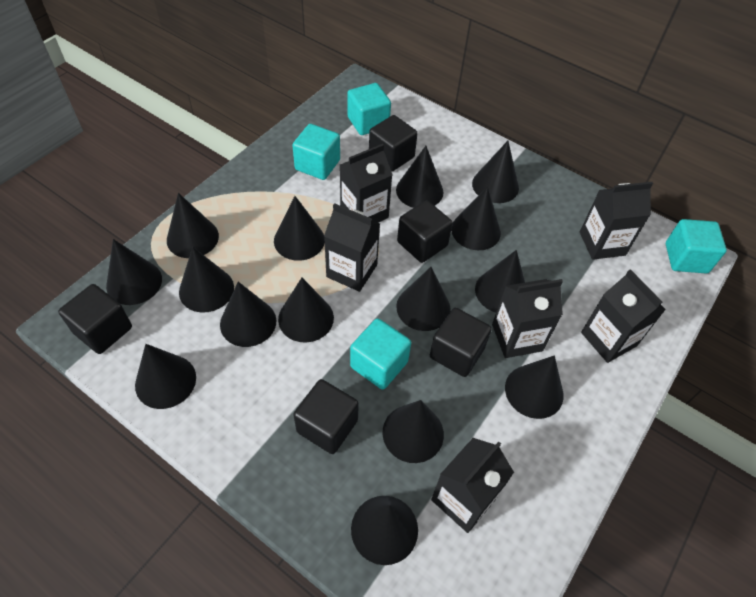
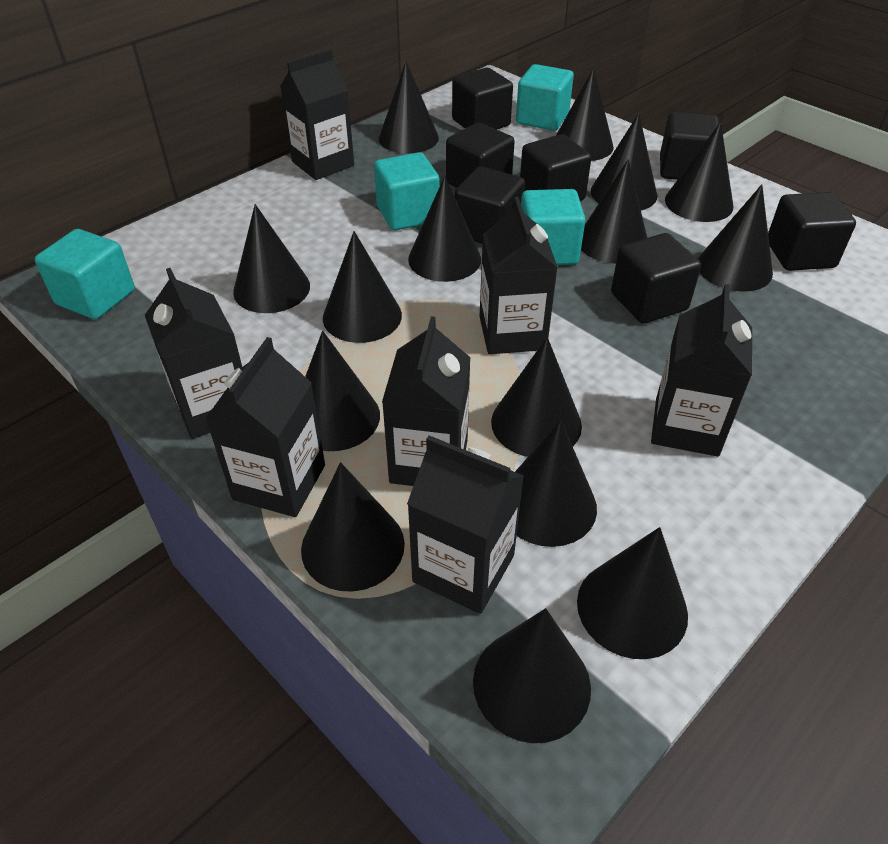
black carton: [324,203,380,292] [340,144,393,223] [431,438,514,533] [492,279,563,358] [580,182,653,260] [581,269,666,363] = 6 -> [145,268,242,439] [205,337,325,517] [280,49,354,180] [382,316,471,486] [407,436,524,614] [480,197,558,354] [651,284,752,457] = 7
black cube: [58,284,132,354] [293,379,359,454] [369,115,418,172] [397,200,453,263] [430,308,492,377] = 5 -> [446,122,515,188] [452,68,513,129] [455,167,525,244] [520,134,591,201] [611,233,701,324] [660,112,719,180] [768,192,856,271] = 7

